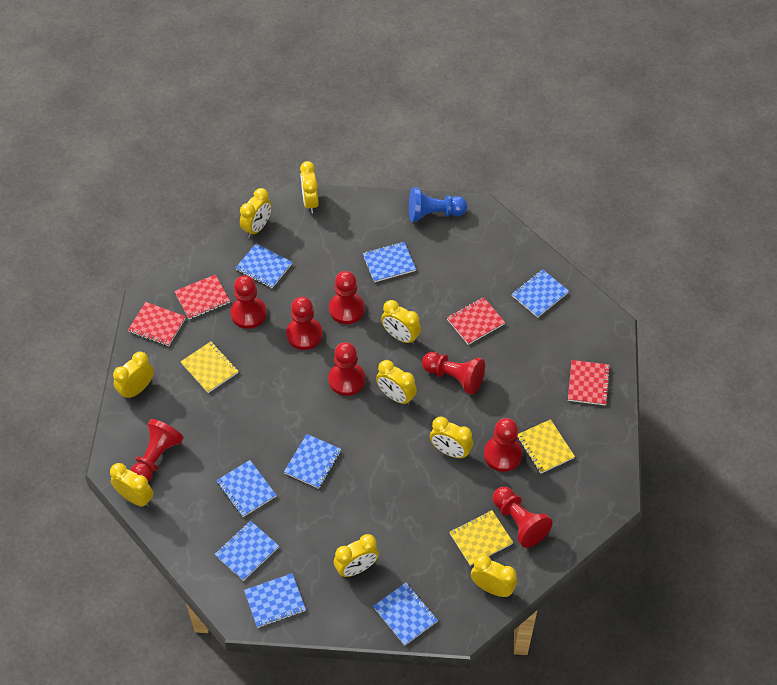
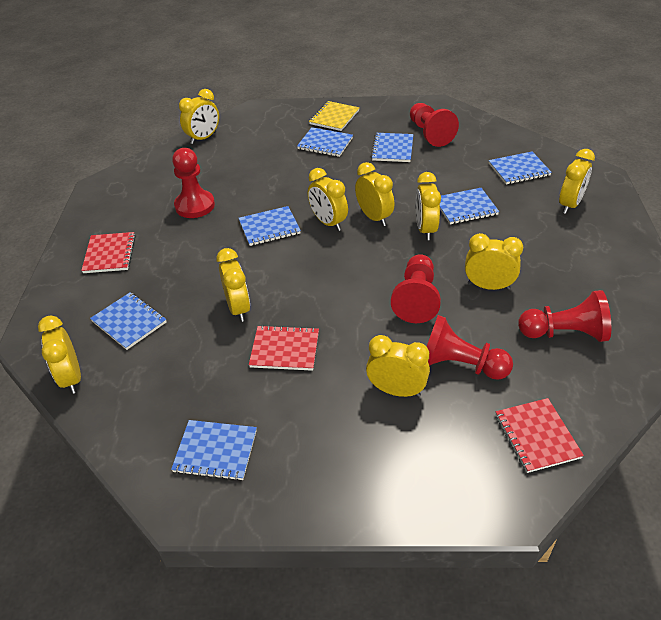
blue notebook: [215,521,279,581] [216,460,276,517] [236,244,292,288] [244,573,306,628] [284,434,341,489] [363,242,416,282] [373,583,438,646] [512,269,569,317] = 8 -> [90,292,167,350] [171,420,257,481] [239,206,301,246] [297,127,353,157] [371,133,413,162] [440,188,499,224] [489,151,552,185] = 7
blue pawn: [409,187,467,222] = 1 -> none = 0
red notebook: [128,302,186,346] [174,274,230,319] [447,297,505,345] [568,360,610,406] = 4 -> [81,232,136,273] [249,325,319,371] [496,398,584,473] = 3
red pawn: [131,419,184,482] [231,275,267,329] [286,297,322,350] [328,342,365,396] [329,271,365,324] [422,352,485,395] [484,418,522,472] [493,487,553,548] = 8 -> [172,148,215,218] [391,254,441,323] [410,103,459,147] [426,315,513,380] [518,290,611,342] = 5
yellow notebook: [180,341,238,393] [450,510,513,566] [518,419,575,473] = 3 -> [309,101,360,131] = 1

